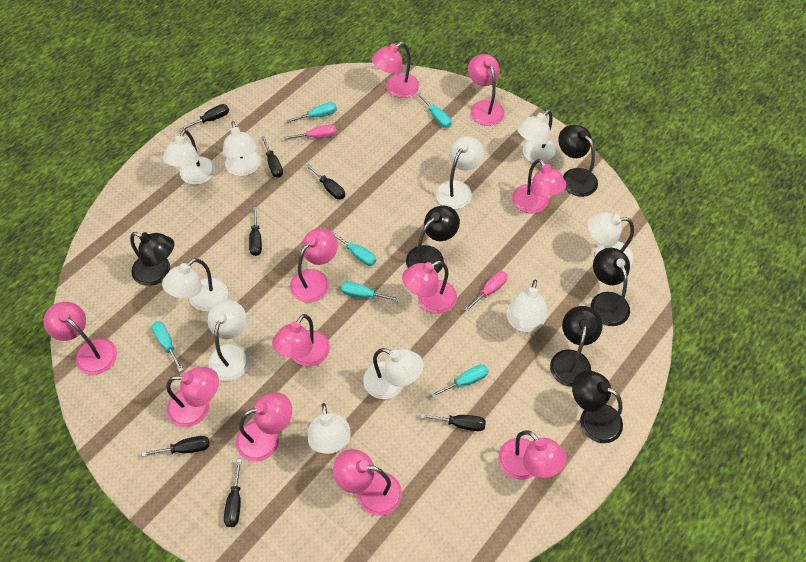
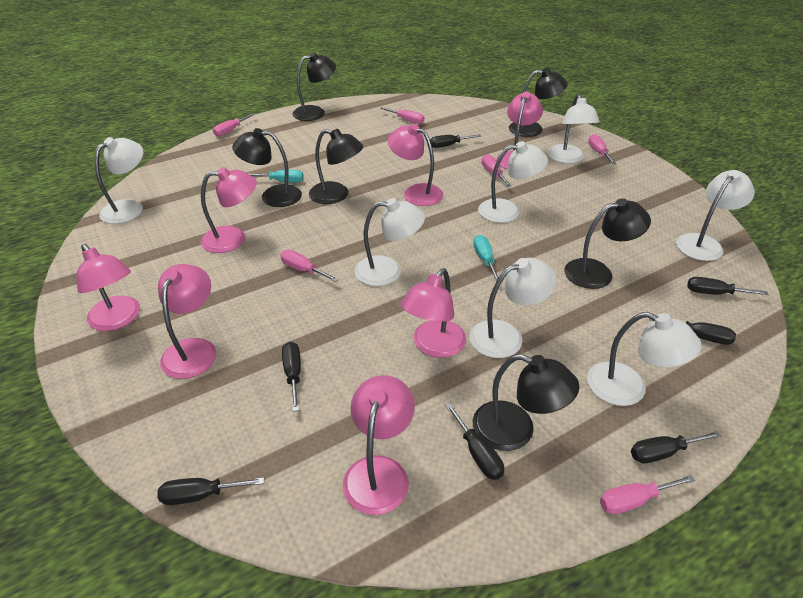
pink lamp: [43,302,117,375] [166,367,219,427] [236,392,292,461] [272,314,330,366] [290,228,338,303] [333,449,402,516] [372,42,419,98] [402,260,457,314] [468,54,504,126] [498,430,567,480] [512,159,567,214] = 11 -> [76,244,140,331] [158,264,216,379] [201,167,257,253] [343,375,415,515] [388,124,444,206] [401,268,466,358] [496,92,543,169] = 7
pink screwdriver: [284,124,337,140] [464,271,508,312] = 2 -> [213,113,255,137] [280,250,339,282] [380,107,424,124] [482,154,512,187] [588,134,617,165] [600,475,695,514] = 6
turquoise screwdriver: [152,321,183,372] [286,102,337,123] [331,231,376,266] [341,282,400,302] [417,93,452,128] [431,364,489,397] = 6 -> [248,170,304,182] [473,235,499,281] = 2
white lamp: [162,258,228,311] [163,130,215,185] [207,300,250,381] [223,121,261,176] [308,403,351,454] [363,348,424,399] [436,137,484,209] [506,280,548,332] [517,110,558,165] [587,213,634,266] = 10 -> [95,137,143,224] [354,198,425,286] [469,258,557,358] [478,141,548,223] [547,94,600,163] [587,312,702,406] [676,170,755,261] = 7

